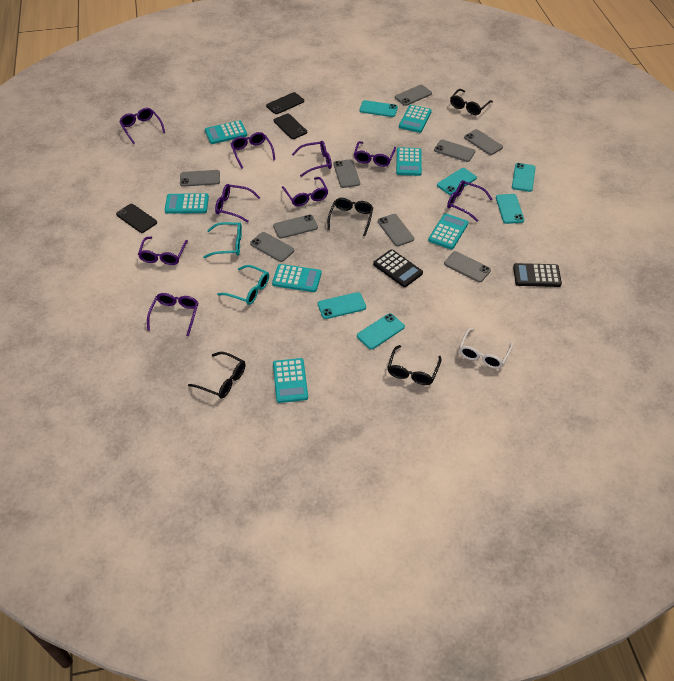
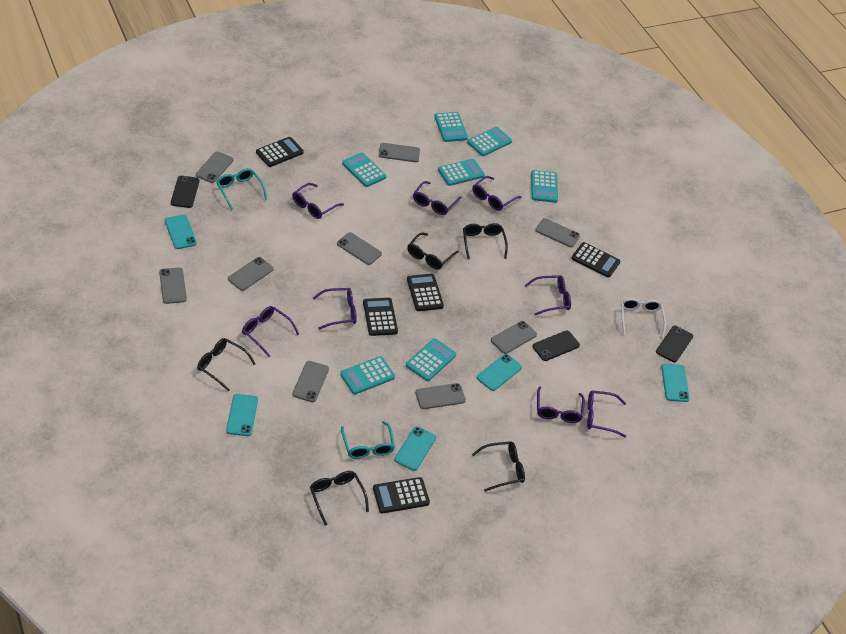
black calculator: [373,249,423,287] [513,263,562,287] = 2 -> [256,137,304,167] [363,298,398,336] [373,477,430,513] [407,274,444,311] [571,242,621,278] = 5
black glasses: [188,352,245,399] [328,198,373,236] [387,345,441,385] [450,89,493,115] = 4 -> [197,338,255,391] [310,471,369,525] [408,233,459,270] [463,223,508,259] [472,441,525,492] = 5
purple glasses: [119,108,165,144] [138,236,188,265] [147,293,199,336] [215,184,260,223] [231,132,275,169] [282,177,328,206] [292,141,332,177] [354,141,396,167] [447,180,492,222] = 9 -> [242,306,299,357] [292,183,344,219] [313,288,357,330] [413,181,462,215] [472,176,521,211] [525,275,571,315] [537,386,585,423] [587,390,626,438] = 8
turquoise phone: [318,292,366,319] [357,313,405,350] [359,100,398,117] [437,168,477,195] [496,194,524,224] [512,163,536,192] = 6 -> [165,215,197,249] [226,394,258,436] [394,427,436,471] [477,354,522,391] [661,364,689,402] = 5

